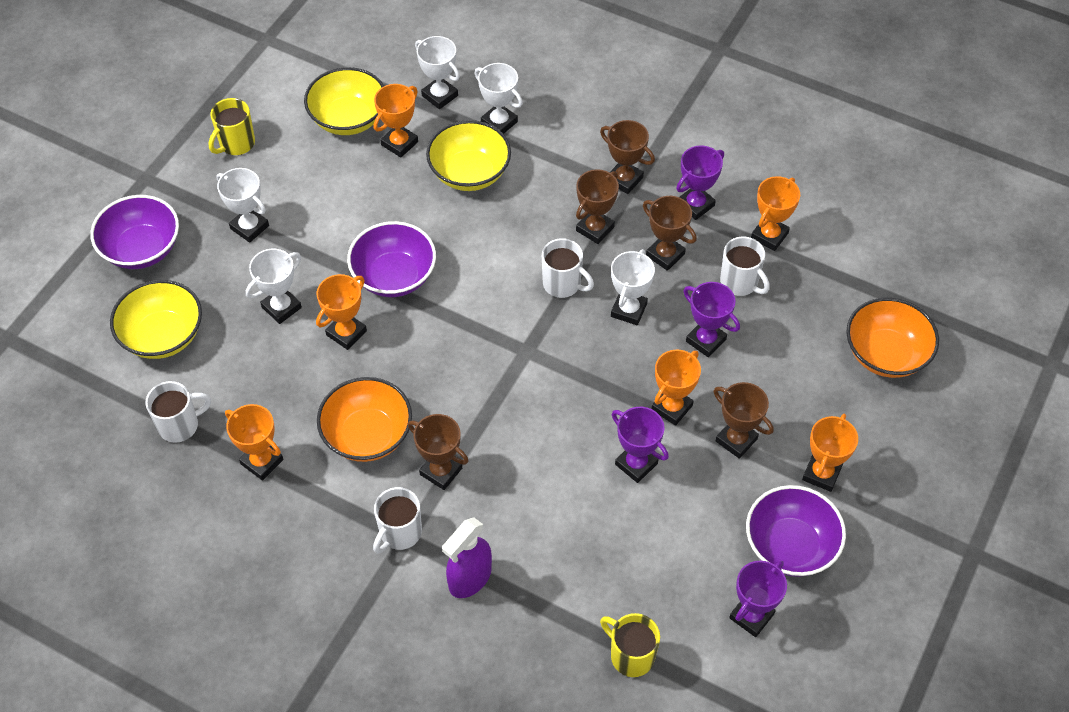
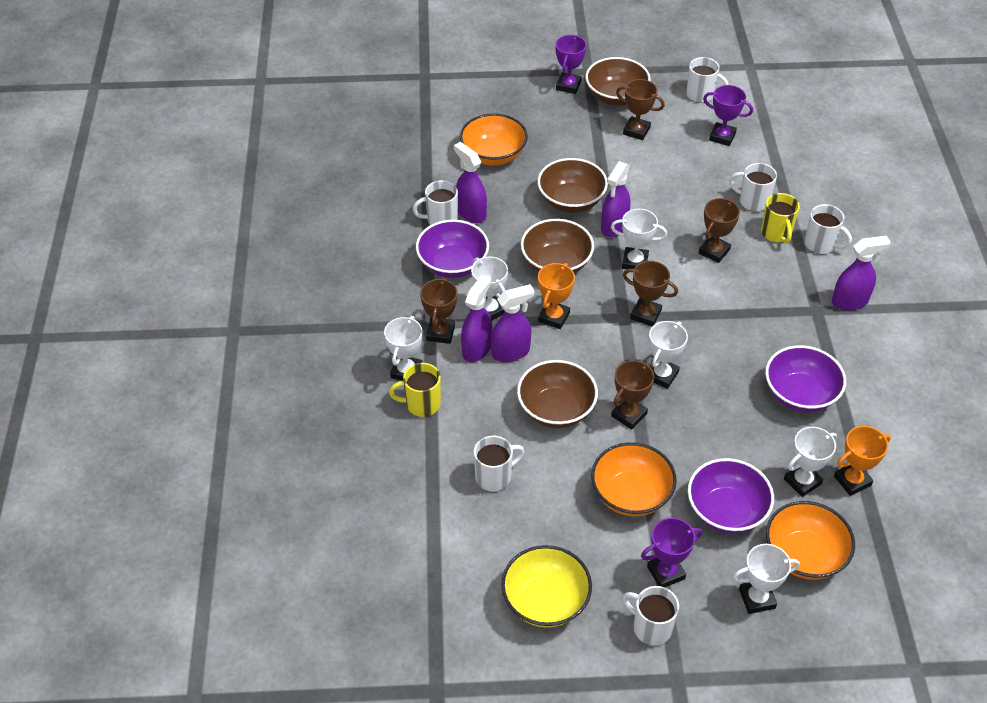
brown bowl: none = 0 -> [517,360,598,428] [521,219,594,273] [538,158,608,213] [585,57,651,106] = 4
orange bowl: [317,377,412,462] [846,298,939,378] = 2 -> [460,113,528,166] [591,442,677,516] [766,501,855,580] = 3
orange trophy: [225,404,283,481] [316,274,367,350] [374,84,418,158] [652,349,701,426] [751,176,800,251] [802,414,858,492] = 6 -> [538,263,575,329] [834,426,891,496] = 2
purple spray bottle: [442,518,492,598] = 1 -> [454,142,487,223] [461,275,493,362] [491,284,535,362] [601,161,630,237] [832,236,891,311] = 5
purple trophy: [612,407,669,483] [676,145,724,220] [683,282,740,357] [729,561,787,637] = 4 -> [555,35,587,94] [641,518,702,587] [703,85,753,146] = 3
white mug: [145,381,211,443] [373,487,422,554] [542,238,594,298] [720,236,770,296] = 4 -> [413,180,458,225] [474,435,524,491] [622,586,679,646] [686,57,728,103] [729,163,777,212] [804,204,852,254] = 6
white trophy: [216,168,269,243] [246,249,302,324] [415,36,460,109] [474,63,523,134] [611,249,655,325] = 5 -> [384,316,422,381] [471,257,508,320] [611,209,667,269] [649,321,688,389] [733,544,800,614] [784,427,837,497] = 6
yellow bowl: [110,280,202,359] [304,67,384,135] [426,120,511,191] = 3 -> [501,545,592,628] = 1

